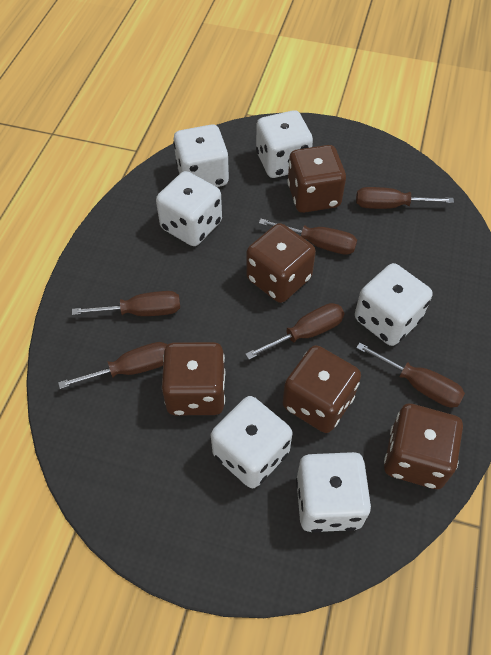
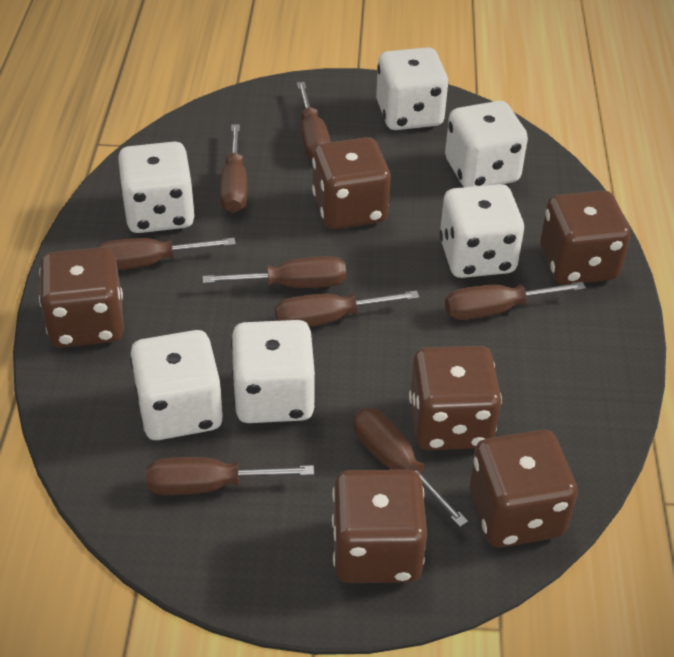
brown dice: [162,342,226,415] [246,223,316,303] [283,345,361,433] [287,145,346,213] [384,404,463,489] = 5 -> [39,247,124,348] [312,137,391,229] [332,469,427,583] [409,346,502,450] [469,430,578,547] [540,190,631,285] = 6
brown screwdriver: [58,342,168,389] [72,291,180,316] [245,303,344,360] [259,219,357,255] [356,187,454,209] [356,343,465,408] = 6 -> [96,238,236,270] [146,457,314,495] [203,256,346,288] [220,124,247,213] [275,290,419,327] [297,82,331,160] [353,408,468,527] [445,282,586,320] = 8

